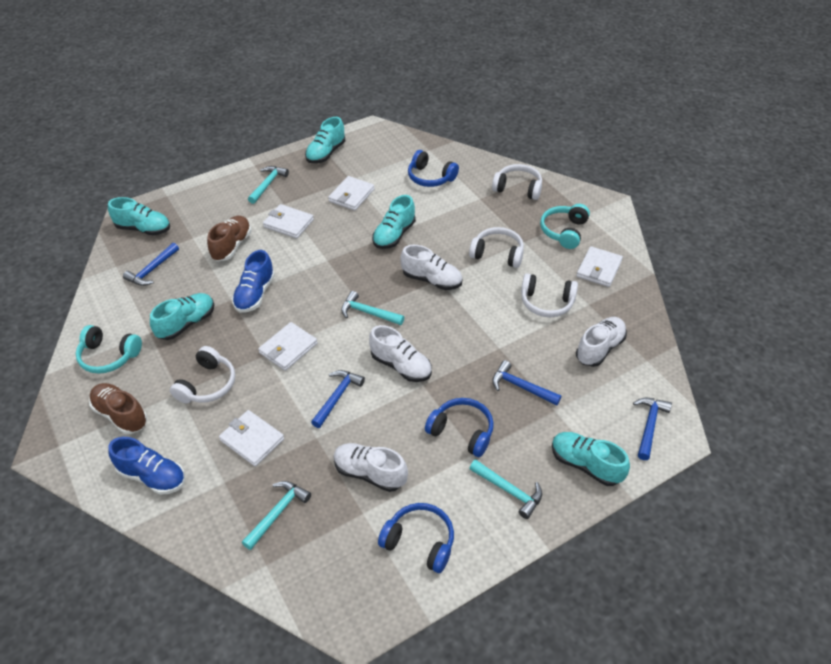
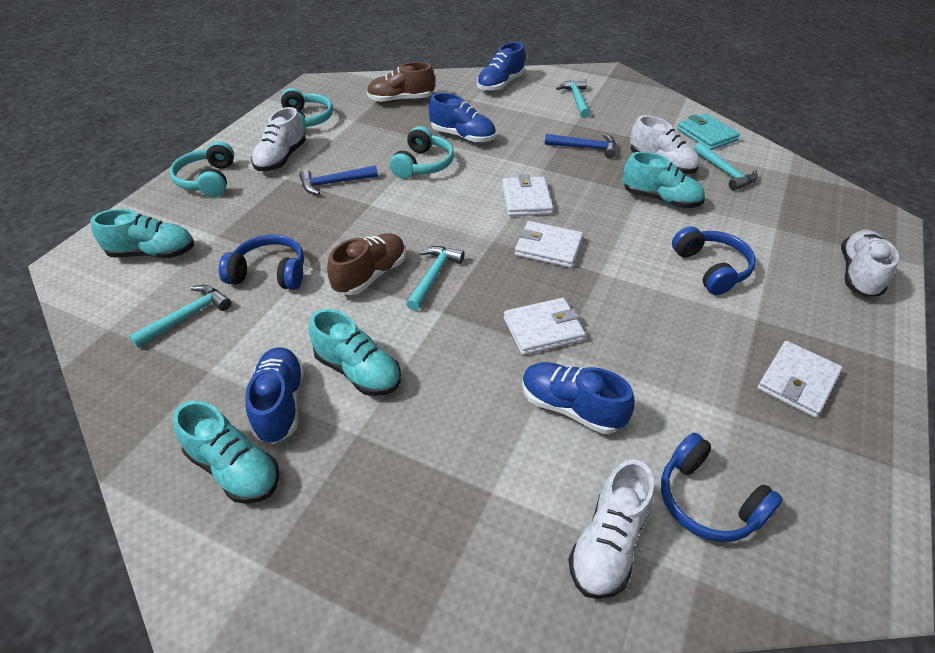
blue hammer: [123,243,179,286] [311,370,365,428] [492,360,561,405] [633,398,672,460] = 4 -> [299,165,378,195] [545,134,616,158] = 2
blue shoe: [108,437,185,495] [232,250,275,313] = 2 -> [245,347,304,444] [429,93,496,143] [477,42,525,92] [522,362,635,434] = 4
turquoise headphones: [76,325,142,374] [540,204,590,249] = 2 -> [170,141,234,197] [281,88,333,132] [390,126,454,179] = 3
turquoise shoe: [108,197,170,235] [150,293,214,340] [305,117,345,163] [372,195,416,249] [552,432,630,486] = 5 -> [91,209,194,258] [173,401,280,504] [309,309,401,396] [623,152,705,208] = 4
turquoise wallet: none = 0 -> [677,113,740,150] = 1
white headphones: [170,346,235,403] [469,227,524,268] [492,164,542,200] [521,273,578,317] = 4 -> none = 0
white wallet: [219,410,284,466] [258,322,317,371] [263,204,314,239] [328,176,375,211] [576,246,623,287] = 5 -> [502,175,553,216] [504,298,586,355] [515,221,583,268] [757,341,842,418] = 4

